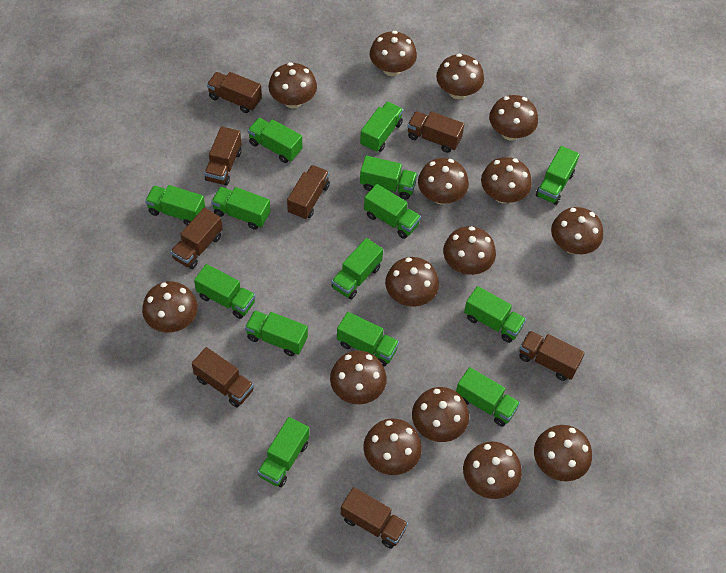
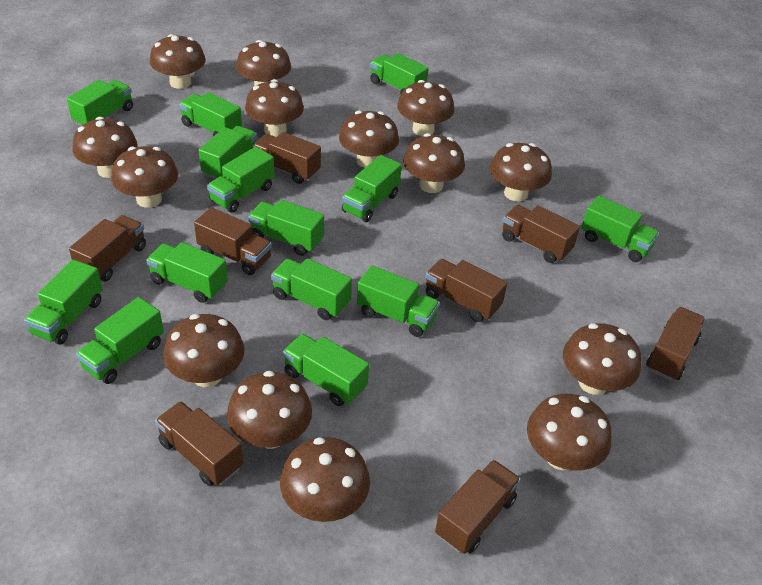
brown mushroom: [142,281,198,333] [268,62,317,109] [330,351,387,404] [363,418,422,475] [370,31,417,76] [385,257,439,307] [412,387,469,442] [418,158,469,204] [436,54,484,99] [443,226,496,275] [463,442,522,499] [481,157,532,204] [489,95,538,141] [534,425,592,481] [551,207,603,254] = 15 -> [73,117,138,178] [112,146,178,208] [150,34,206,89] [163,314,245,387] [227,371,312,449] [236,40,291,86] [245,79,304,137] [280,437,370,522] [339,111,399,168] [397,80,454,136] [403,133,465,193] [490,143,552,201] [527,394,612,470] [563,323,641,395] = 14

